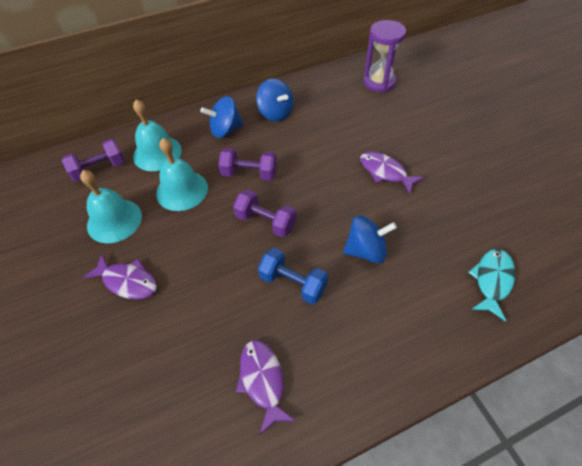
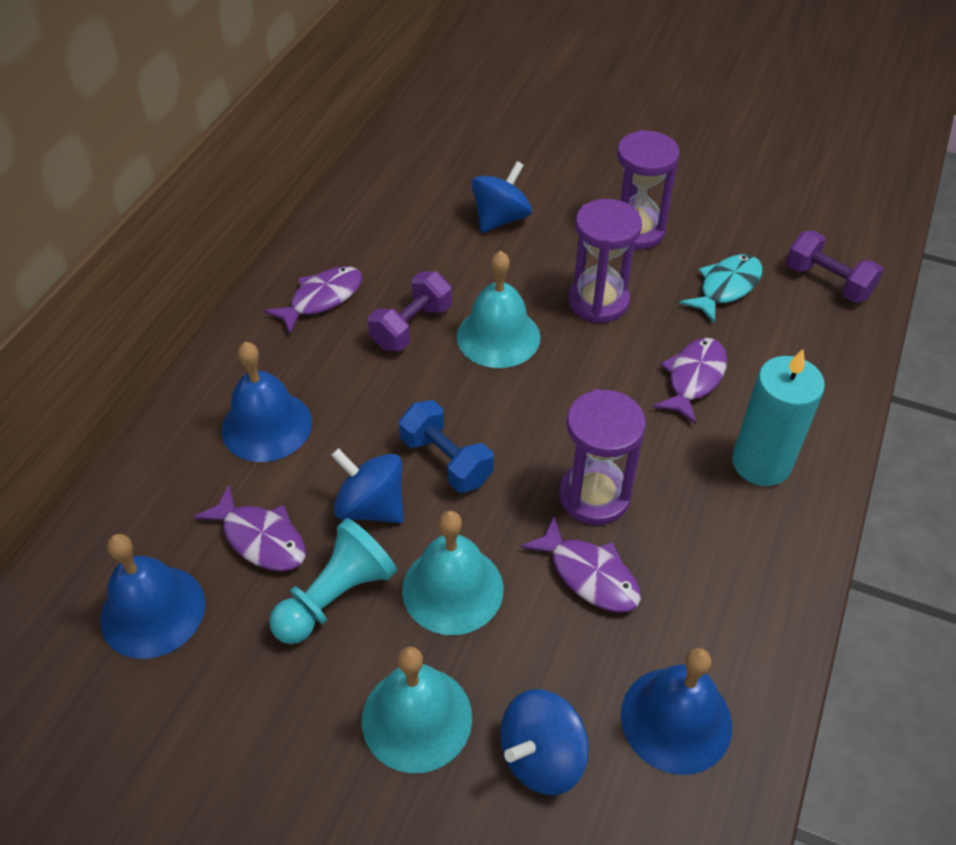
blue bell: none = 0 -> [100,534,205,659] [221,342,312,462] [621,648,732,775] = 3
purple dumbbell: [62,139,125,182] [218,148,277,181] [233,189,297,237] = 3 -> [368,271,452,351] [786,231,883,303] = 2
purple fish: [83,254,157,299] [236,340,296,434] [360,151,424,194] = 3 -> [193,485,306,571] [264,266,362,334] [521,516,641,612] [653,338,727,424] = 4
purple hourglass: [363,20,406,92] = 1 -> [559,389,646,525] [568,199,642,323] [617,130,680,250] = 3
turquoise candle: none = 0 -> [732,349,825,486] = 1
turquoise pawn: none = 0 -> [269,518,397,644] = 1

